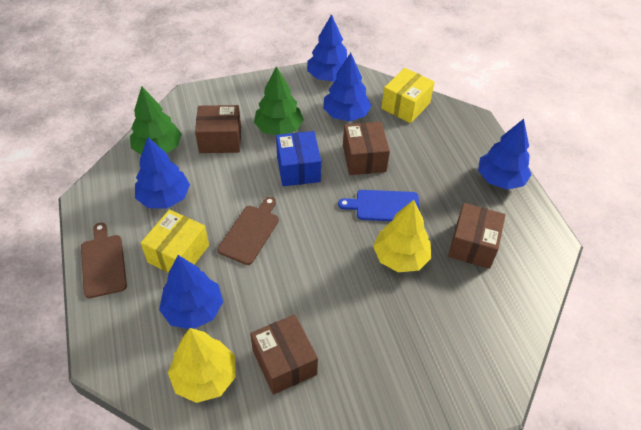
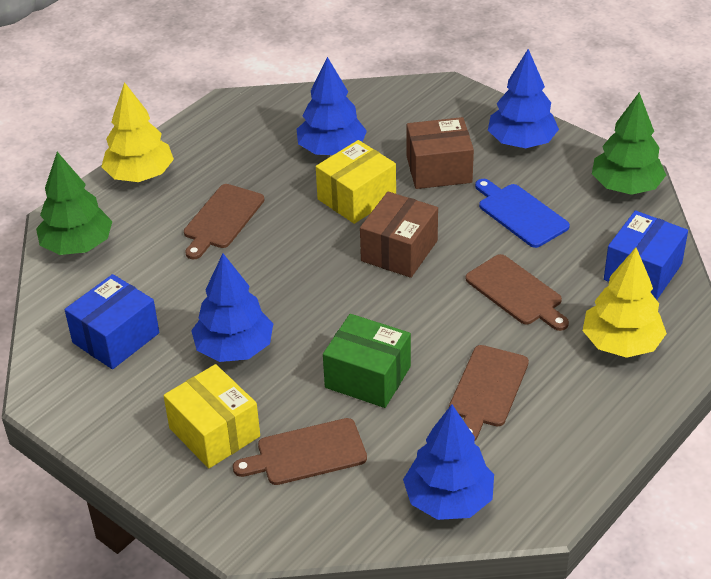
blue box: [276,131,321,186] = 1 -> [65,274,159,369] [604,210,688,300] = 2
blue tree: [135,137,190,209] [159,255,223,329] [307,14,347,82] [323,53,371,121] [478,119,531,190] = 5 -> [191,254,273,362] [297,57,367,155] [403,404,494,520] [488,49,559,148] = 4
brown box: [195,105,241,153] [250,314,318,395] [343,122,390,175] [448,203,506,269] = 4 -> [360,191,438,278] [407,117,474,189] = 2
brown cutting board: [81,223,127,298] [217,197,279,265] = 2 -> [184,184,264,260] [233,418,367,485] [449,345,529,441] [465,254,569,331] = 4
green box: none = 0 -> [323,314,411,408] = 1

